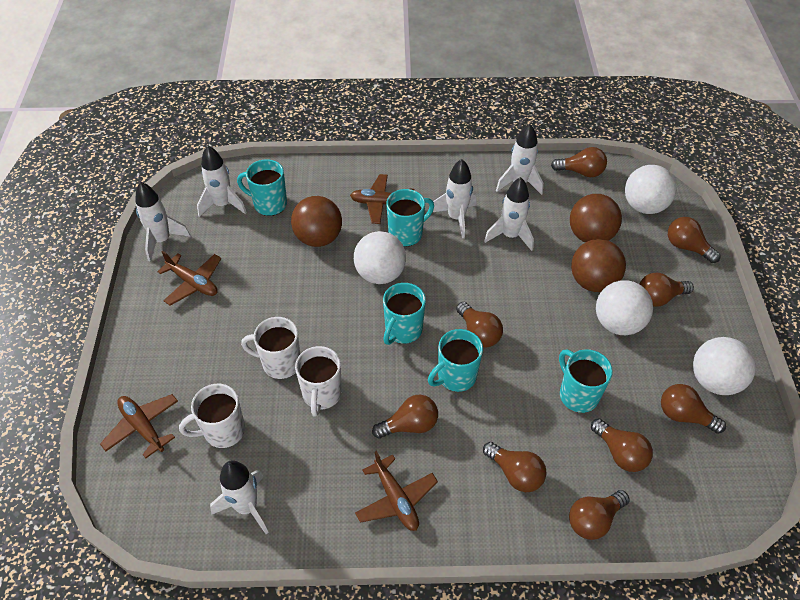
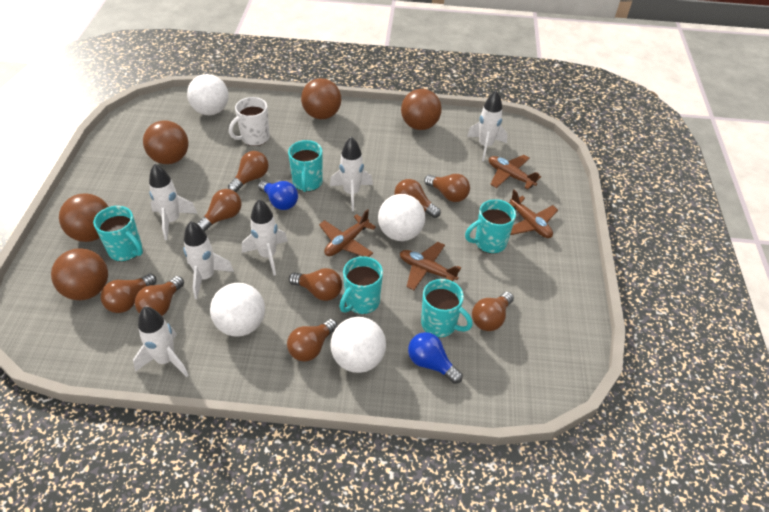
blue light bulb: none = 0 -> [258,180,298,210] [408,332,463,384] = 2
brown ball: [291,196,342,247] [570,194,622,243] [571,239,626,292] = 3 -> [51,248,108,300] [59,193,108,242] [143,120,189,164] [301,78,341,119] [401,89,442,130] = 5
white mug: [179,384,245,448] [241,317,300,379] [295,346,342,417] = 3 -> [229,97,270,146] = 1

